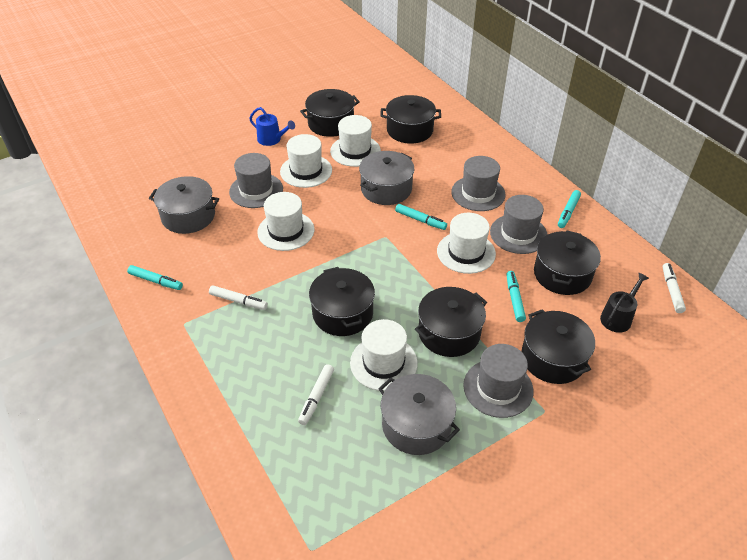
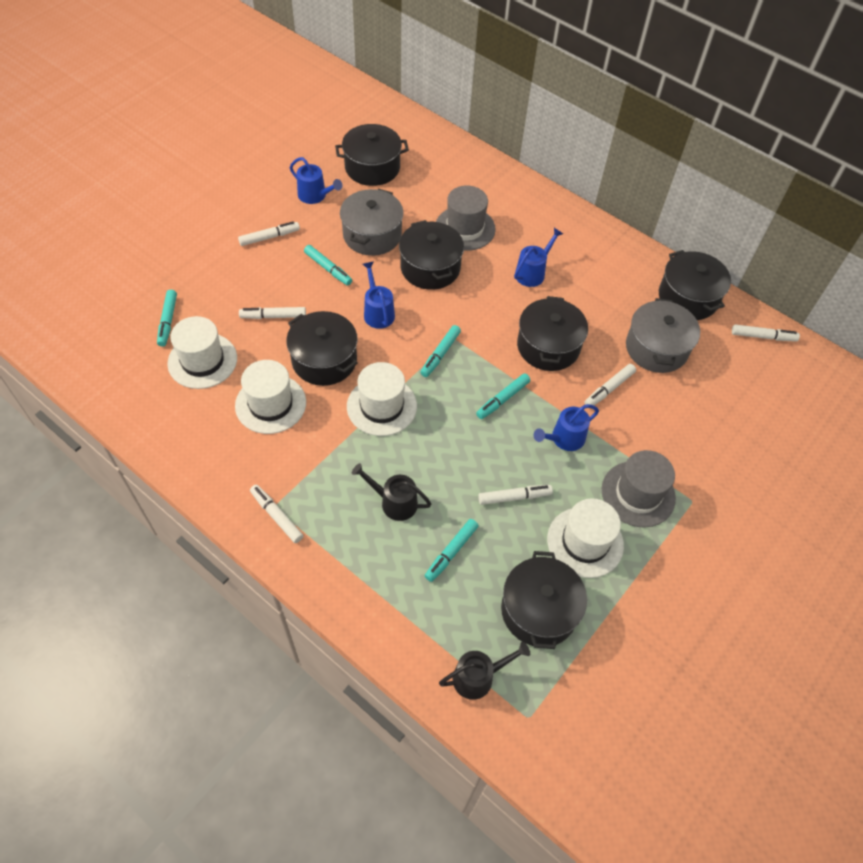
black watering can: [600,273,649,333] = 1 -> [352,463,431,521] [439,642,530,700] = 2
blue watering can: [249,107,295,146] = 1 -> [290,157,342,204] [363,262,395,329] [514,228,563,287] [534,404,599,451] = 4
grey hat: [229,153,283,208] [451,156,506,211] [463,344,534,418] [490,195,548,254] = 4 -> [436,186,496,251] [602,450,676,527] = 2
grey pot: [149,176,219,234] [359,151,414,205] [378,374,460,455] = 3 -> [340,189,404,256] [626,298,700,373] = 2
turquoise marker: [127,265,183,290] [395,204,447,230] [506,271,526,322] [558,190,581,228] = 4 -> [157,290,177,347] [304,245,352,286] [420,325,461,377] [425,519,478,582] [476,373,530,419] = 5
white hat: [257,192,314,251] [280,134,332,188] [330,115,381,167] [350,319,418,391] [437,213,496,274] = 5 -> [167,316,237,389] [235,360,306,434] [347,362,417,436] [547,498,624,578] = 4
white marker: [209,285,268,310] [298,364,334,425] [663,263,686,313] = 3 -> [238,221,300,246] [239,307,306,319] [250,485,303,543] [478,485,553,505] [585,364,636,405] [732,324,800,342] = 6

